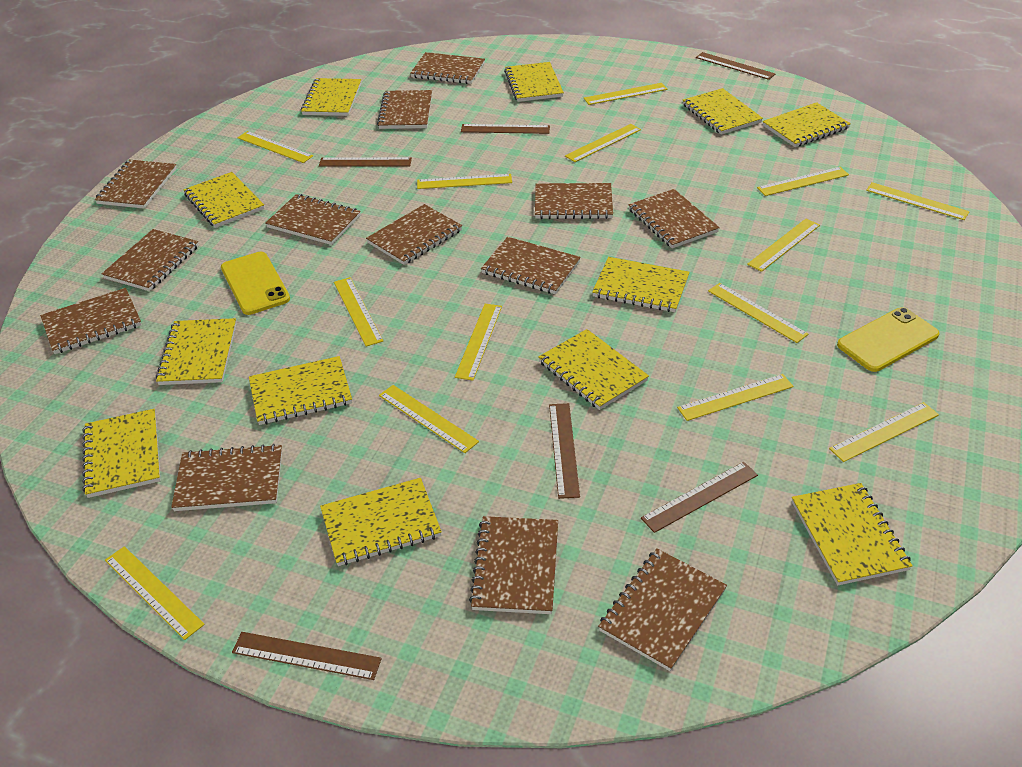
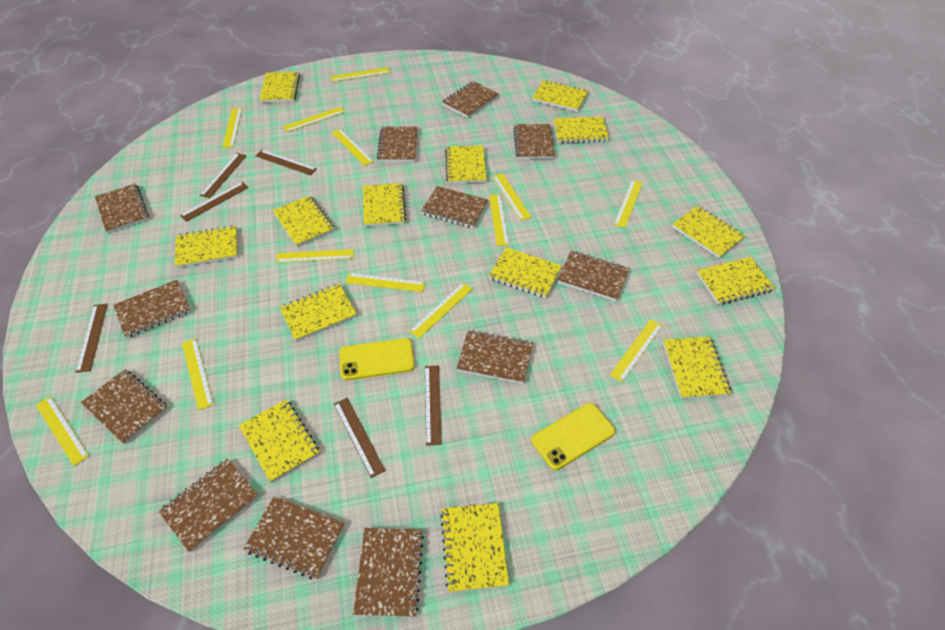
brown notebook: [40,288,142,354] [95,160,177,209] [101,229,199,291] [171,444,282,511] [265,194,361,245] [366,204,462,265] [377,90,432,129] [410,52,485,84] [469,516,558,614] [481,237,581,294] [535,183,613,219] [598,549,727,671] [628,189,720,248] = 13 -> [81,369,168,444] [95,184,149,233] [113,280,191,338] [158,459,259,552] [243,497,344,580] [353,528,424,617] [377,127,418,162] [421,186,488,228] [442,81,499,118] [456,330,533,384] [513,124,555,159] [557,251,629,301] = 12
yellow notebook: [83,409,160,498] [156,318,237,385] [183,172,264,228] [249,356,352,425] [301,78,361,116] [320,478,442,566] [504,62,564,102] [538,329,649,410] [592,257,690,312] [683,88,763,135] [763,102,851,147] [792,483,913,585] = 12 -> [175,225,238,268] [239,399,319,483] [259,72,300,103] [273,195,334,247] [280,284,357,342] [363,183,406,227] [440,503,509,593] [445,145,486,184] [489,247,562,298] [532,80,588,112] [553,117,609,143] [663,336,731,399] [672,206,745,258] [697,257,775,305] = 14
yellow ruler: [105,546,205,640] [237,131,313,163] [334,277,383,347] [379,385,479,453] [417,174,512,189] [455,304,502,381] [565,124,641,162] [584,83,667,105] [677,374,793,421] [708,283,808,343] [747,219,820,272] [757,167,849,196] [829,402,939,462] [866,182,970,220] = 14 -> [36,396,89,466] [182,338,214,410] [222,108,242,148] [276,249,354,263] [283,107,345,132] [331,67,390,82] [331,128,374,166] [345,273,425,292] [409,283,472,338] [489,194,509,246] [492,173,532,221] [610,319,663,382] [614,180,643,228] = 13

